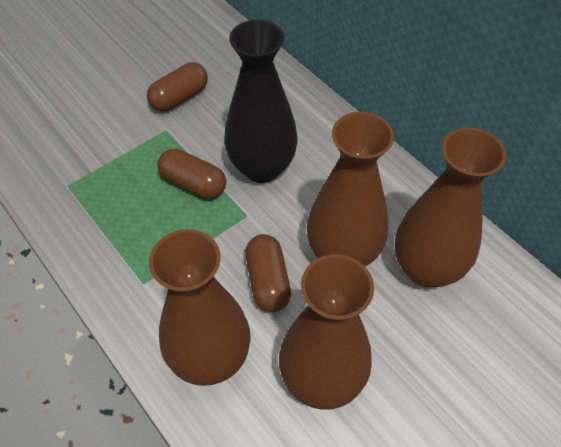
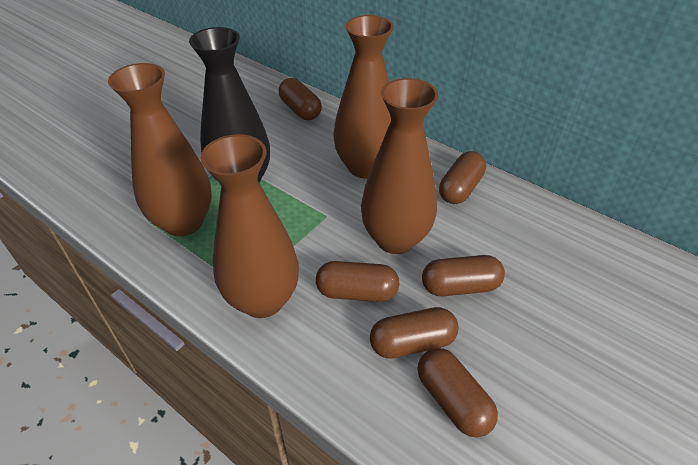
brown capsule: [147,62,208,111] [157,149,226,199] [245,234,291,312] = 3 -> [279,78,322,120] [316,261,399,302] [370,307,458,359] [418,348,498,438] [422,255,505,296] [439,151,486,204] = 6

